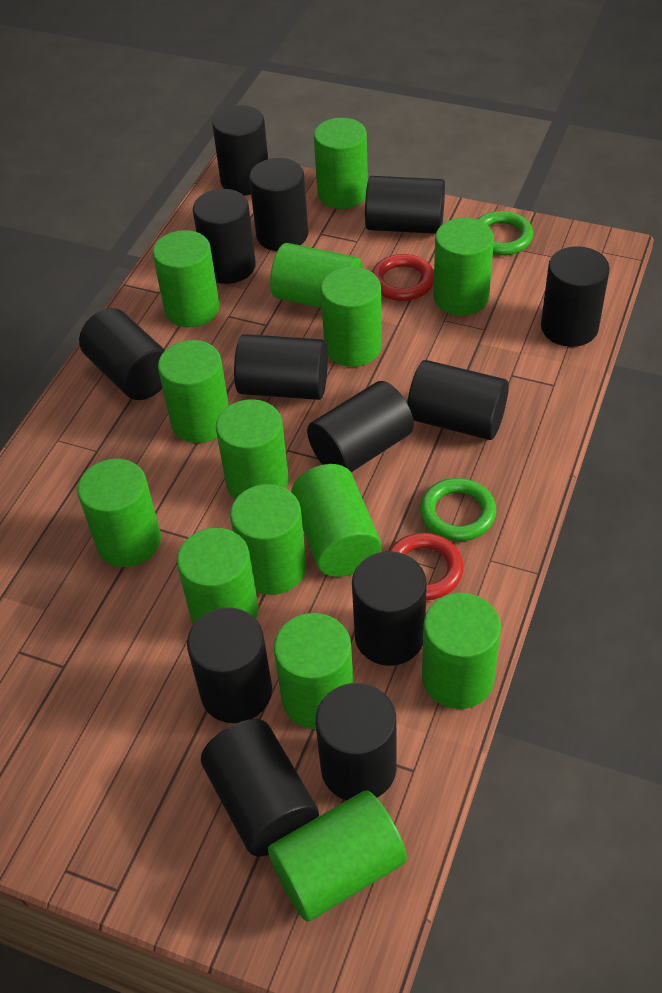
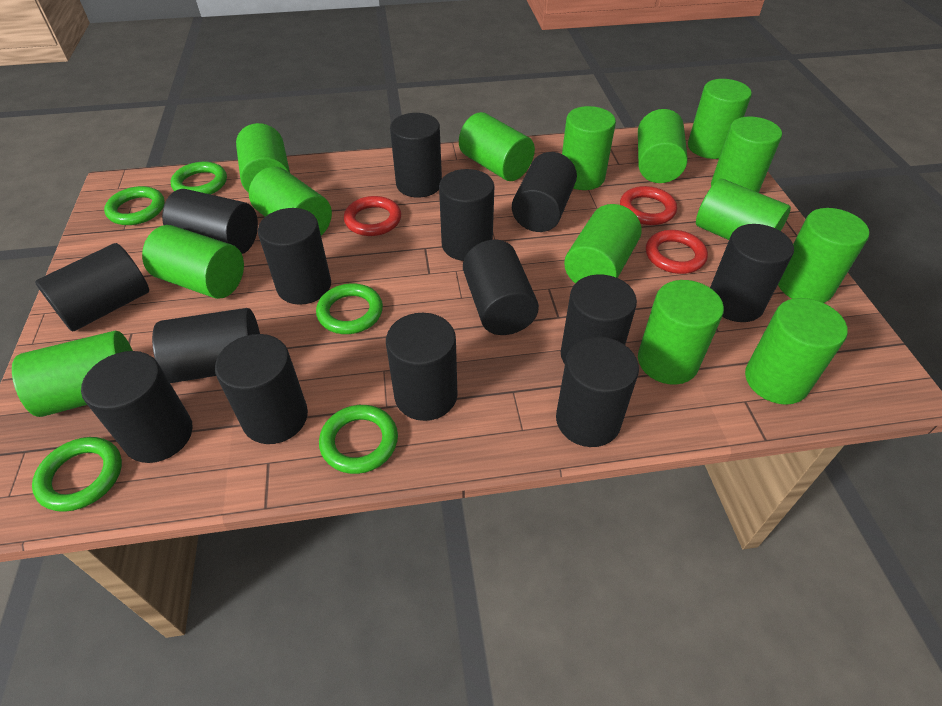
black cylinder: [79,308,165,400] [187,607,272,723] [193,189,256,284] [201,719,319,856] [212,105,268,195] [234,334,328,400] [249,158,308,251] [307,381,414,472] [315,683,396,800] [352,551,427,666] [365,176,445,234] [407,360,509,440] [541,246,610,347] = 13 -> [35,243,149,332] [81,351,193,463] [152,308,260,383] [162,189,258,254] [215,334,308,444] [258,208,331,305] [386,313,457,421] [390,113,442,198] [439,169,494,261] [463,240,539,335] [512,152,577,232] [556,337,639,447] [561,275,637,364] [710,224,794,322] = 14
green ring: [420,478,497,541] [477,211,533,256] = 2 -> [32,437,122,512] [104,186,165,225] [171,162,227,195] [316,283,383,334] [319,405,398,474] = 5
red ring: [372,254,434,301] [389,533,464,600] = 2 -> [344,196,401,236] [620,186,677,225] [646,230,708,274] = 3

